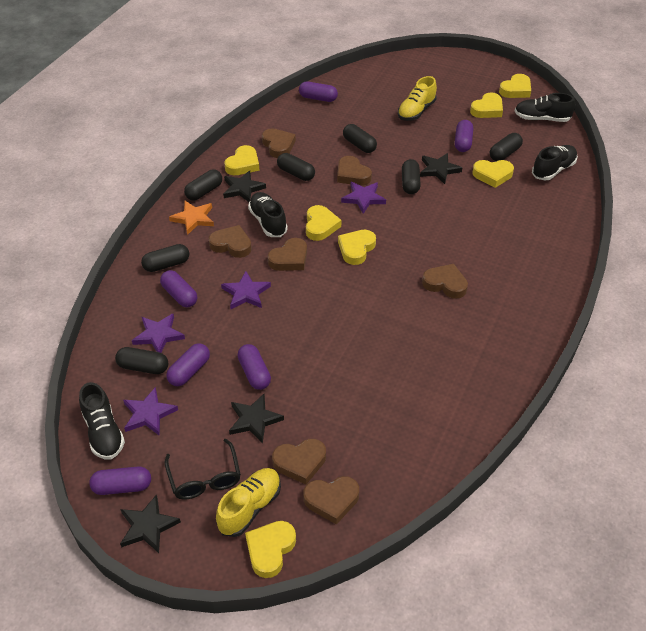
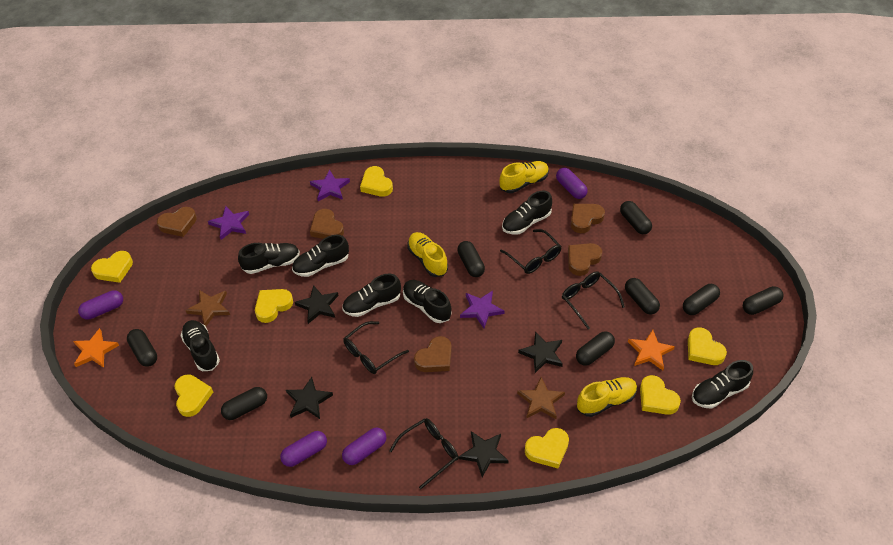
black capsule: [115,347,168,374] [141,244,189,272] [184,170,222,200] [277,153,315,181] [343,124,377,153] [402,159,421,194] [490,133,523,161] = 7 -> [127,329,157,367] [221,387,267,420] [457,241,485,277] [576,331,615,366] [620,201,652,234] [625,278,660,314] [683,284,720,315] [743,286,783,315] = 8
black glasses: [165,439,241,500] = 1 -> [343,321,409,374] [389,418,459,489] [500,229,562,274] [562,271,625,329] = 4
black shoe: [79,382,125,459] [248,192,288,237] [515,93,575,122] [532,145,578,180] = 4 -> [180,320,220,371] [238,243,300,274] [292,235,349,277] [342,274,401,317] [403,280,452,323] [502,191,552,235] [692,360,753,409] = 7
brown heart: [208,225,252,258] [262,129,296,158] [267,238,307,271] [272,439,326,484] [303,476,359,525] [337,156,372,186] [422,264,468,299] = 7 -> [157,207,197,237] [310,209,344,239] [414,336,452,372] [568,243,602,276] [571,204,605,233] = 5
brown star: none = 0 -> [185,290,230,326] [517,377,565,419] = 2
orange star: [169,201,214,235] = 1 -> [73,328,119,368] [628,330,675,370] = 2
purple capsule: [89,466,151,495] [160,270,197,307] [166,343,210,386] [238,344,271,390] [299,81,338,102] [455,120,473,152] = 6 -> [78,290,123,320] [280,431,327,467] [342,427,387,465] [556,168,588,199] = 4
purple star: [123,387,178,436] [132,314,185,353] [221,271,271,309] [341,182,386,214] = 4 -> [208,206,249,240] [310,169,350,201] [460,291,505,328] = 3
yellow shoe: [216,468,281,537] [398,76,437,121] = 2 -> [407,232,448,277] [499,161,549,193] [577,377,637,417] = 3

